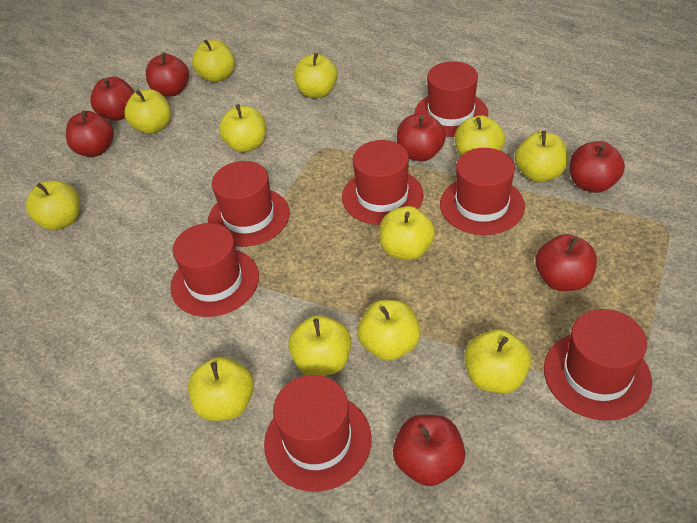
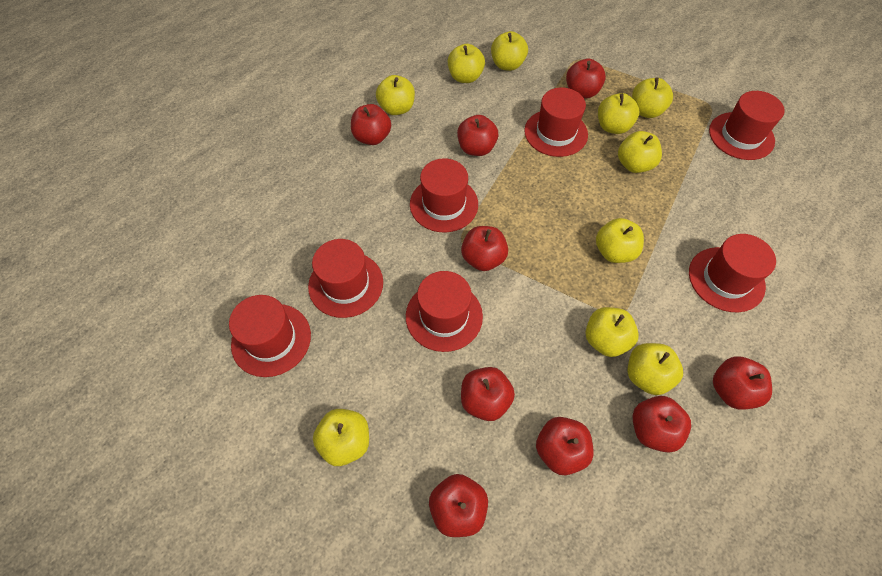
red apple: [66,111,114,157] [90,77,134,121] [146,52,189,97] [393,415,465,486] [397,113,446,161] [536,234,597,291] [570,141,625,193] = 7 -> [351,104,391,145] [429,474,488,537] [457,115,498,156] [461,226,508,271] [461,367,515,421] [536,417,594,475] [566,59,606,99] [633,396,691,453] [713,356,772,410] = 9
yellow apple: [26,181,80,230] [124,89,171,134] [188,357,254,421] [192,39,235,82] [219,104,266,152] [288,315,351,376] [294,53,338,98] [357,300,420,361] [379,206,435,260] [455,115,505,156] [464,329,531,393] [515,131,568,182] = 12 -> [313,409,369,466] [376,75,415,115] [447,44,485,83] [491,31,528,71] [586,307,639,357] [596,218,644,263] [598,93,639,134] [618,131,662,173] [627,343,683,395] [632,77,673,118] = 10

